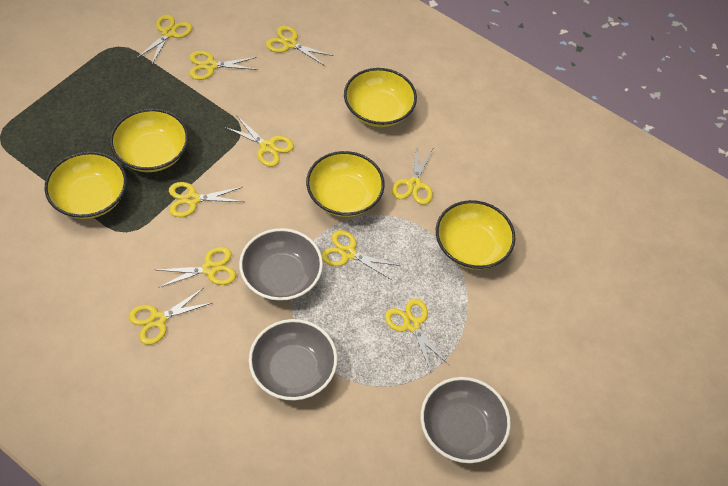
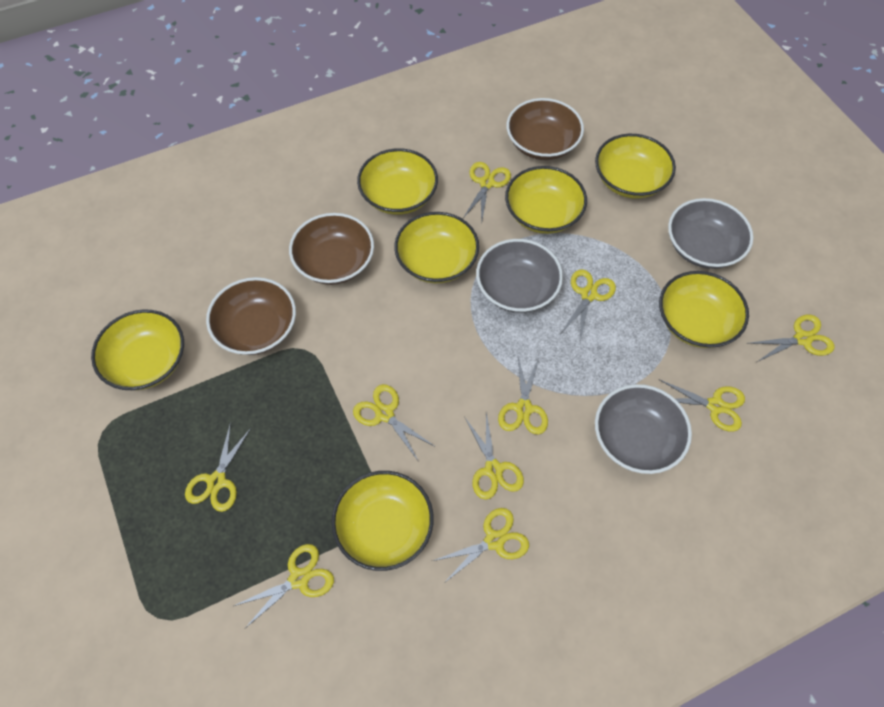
brown bowl: none = 0 -> [206,277,296,355] [289,213,374,285] [506,98,584,160] = 3
yellow bowl: [45,151,127,219] [110,109,189,172] [306,151,385,217] [344,68,417,127] [436,200,515,270] = 5 -> [91,309,184,390] [332,471,434,571] [357,148,438,215] [394,212,479,283] [505,166,587,234] [595,134,676,199] [659,271,749,348] = 7

